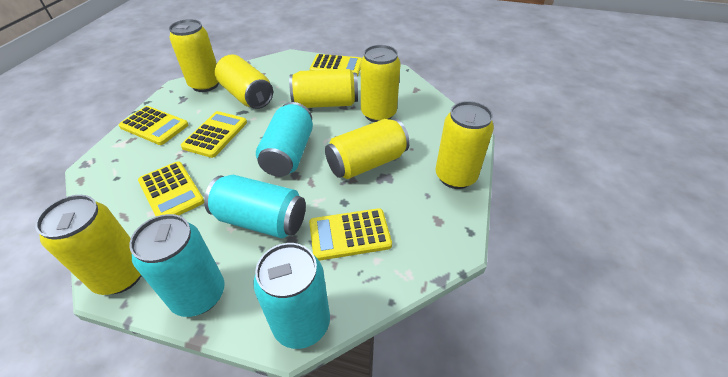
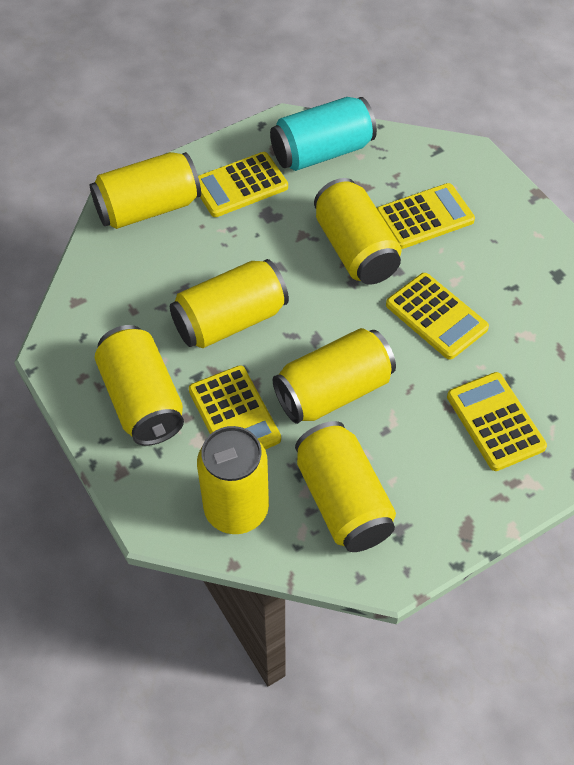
turquoise can: [129,214,225,317] [204,175,306,238] [254,243,330,349] [256,102,313,177] = 4 -> [270,97,377,171] = 1

